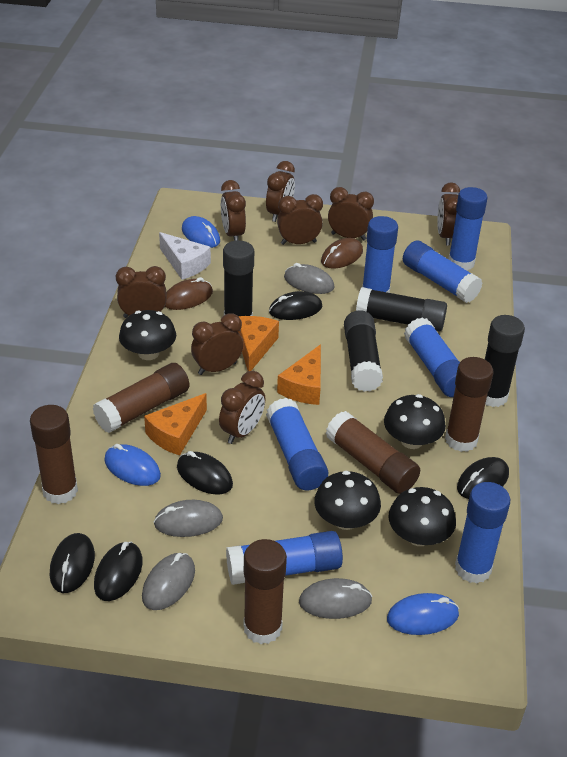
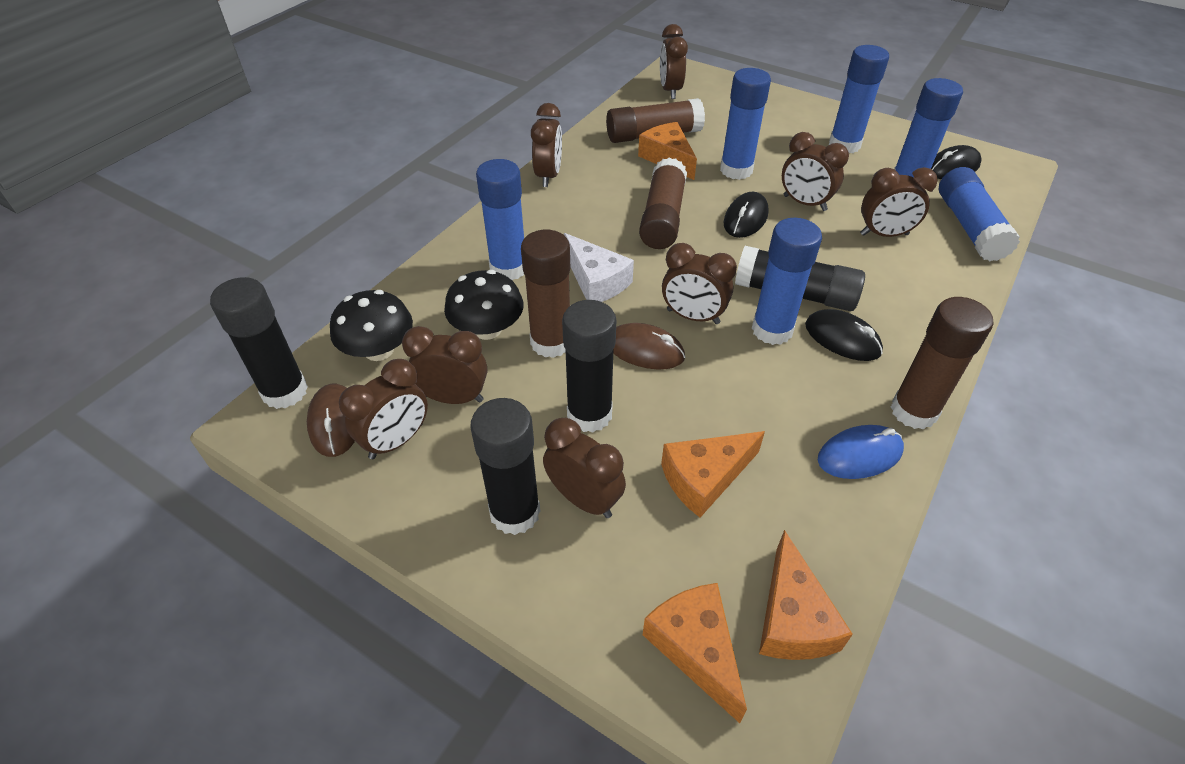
black mouse: [50,533,95,593] [94,542,143,601] [177,451,233,494] [269,291,323,320] [457,457,509,499] = 5 -> [724,192,769,238] [805,309,883,361] [931,145,982,179] = 3
black mushroom: [119,310,176,360] [314,471,381,530] [384,394,446,449] [389,487,456,546] = 4 -> [330,290,413,361] [444,270,524,340] = 2
blue glue stick: [226,531,343,585] [266,398,328,490] [362,216,398,293] [403,241,483,303] [404,317,460,397] [448,187,488,270] [455,482,510,584] = 7 -> [476,159,524,280] [720,68,771,180] [752,218,822,345] [829,45,889,153] [894,78,963,177] [939,167,1020,261] = 6
blue mouse: [104,444,161,486] [182,216,220,248] [387,593,459,635] = 3 -> [818,425,904,479] = 1
brown glue stick: [30,405,78,504] [93,363,189,433] [244,539,287,644] [326,411,420,494] [445,357,493,452] = 5 -> [521,230,570,358] [606,98,705,143] [639,157,687,249] [891,297,993,429] = 4
grey mouse: [142,553,195,610] [154,500,223,537] [284,263,334,294] [299,578,372,619] = 4 -> none = 0
orange cheese: [144,393,207,456] [238,316,279,371] [277,344,321,405] = 3 -> [638,122,697,180] [643,583,747,723] [661,431,765,518] [759,530,853,660] = 4

